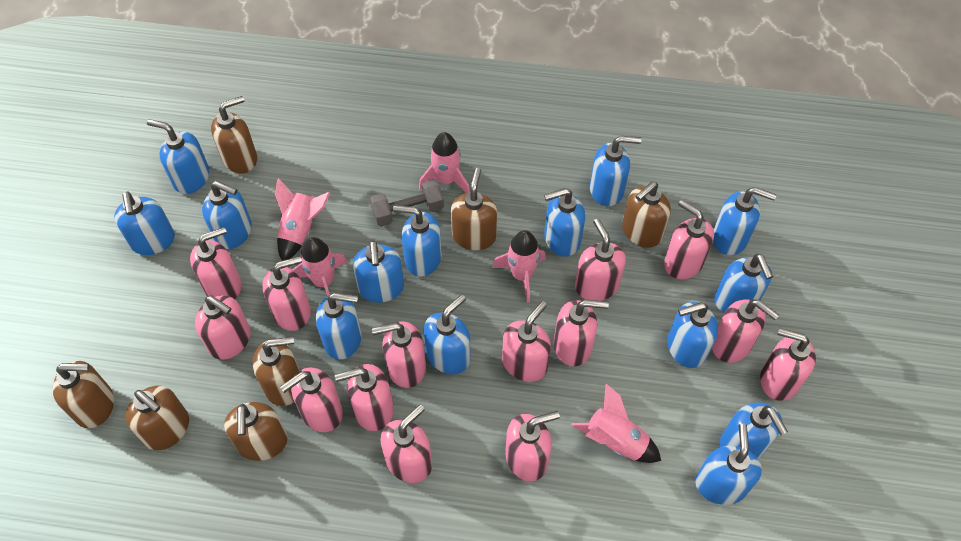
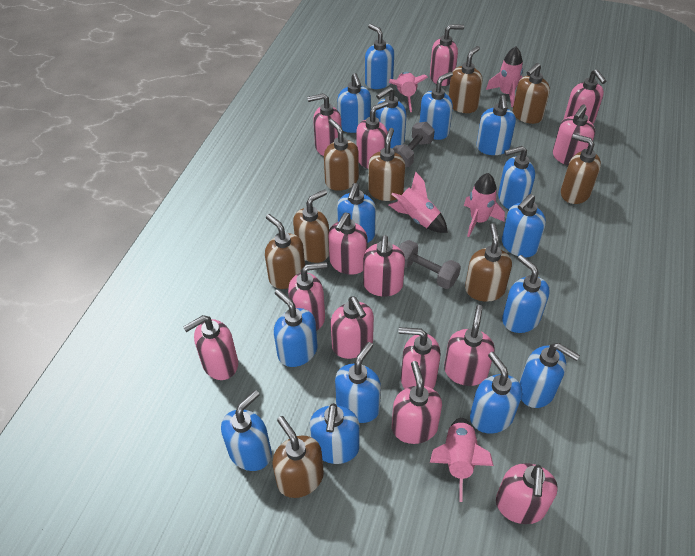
blue soap dispenser: [114,192,175,255] [147,119,210,194] [202,181,252,249] [316,293,361,360] [353,240,404,303] [393,205,442,277] [424,294,471,374] [544,188,585,257] [590,136,642,206] [667,302,718,368] [695,423,762,505] [713,187,776,256] [714,254,773,313] [720,403,788,459] = 14 -> [221,390,272,471] [274,289,317,367] [310,403,360,464] [335,342,381,423] [337,183,376,242] [338,73,371,133] [365,24,394,89] [376,87,406,148] [420,72,453,140] [470,352,522,434] [476,95,516,155] [498,146,535,209] [502,194,546,257] [502,255,550,333] [519,343,580,408] = 15
brown soap dispenser: [53,361,114,428] [125,386,189,450] [211,96,257,174] [224,402,288,461] [253,336,300,406] [451,167,497,250] [622,182,671,248] = 7 -> [265,214,305,289] [272,416,324,498] [293,189,329,263] [324,119,359,191] [368,128,405,201] [449,46,483,113] [465,223,512,302] [513,63,550,124] [561,134,601,204] = 9
grey dumbbell: [370,179,444,227] = 1 -> [393,122,435,167] [399,240,461,289] = 2

